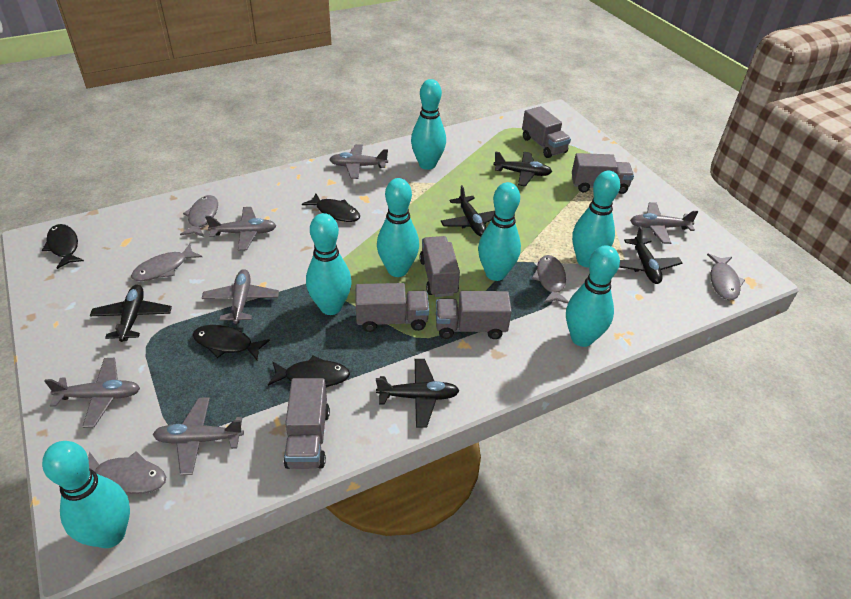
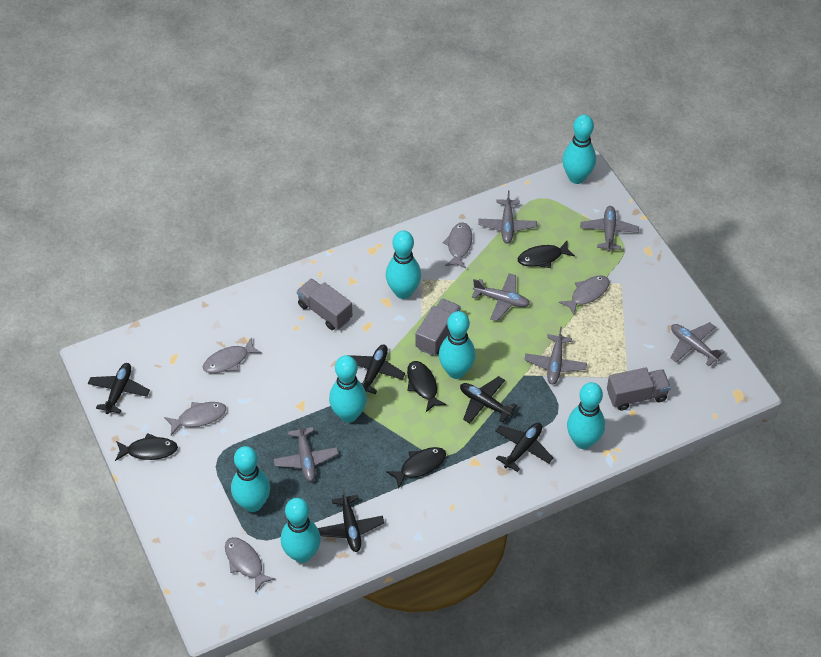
grey truck: [283,378,330,469] [356,283,429,332] [419,236,460,297] [436,291,512,339] [522,106,571,158] [572,153,634,194] = 6 -> [297,278,353,330] [415,298,461,356] [607,367,671,411] = 3

